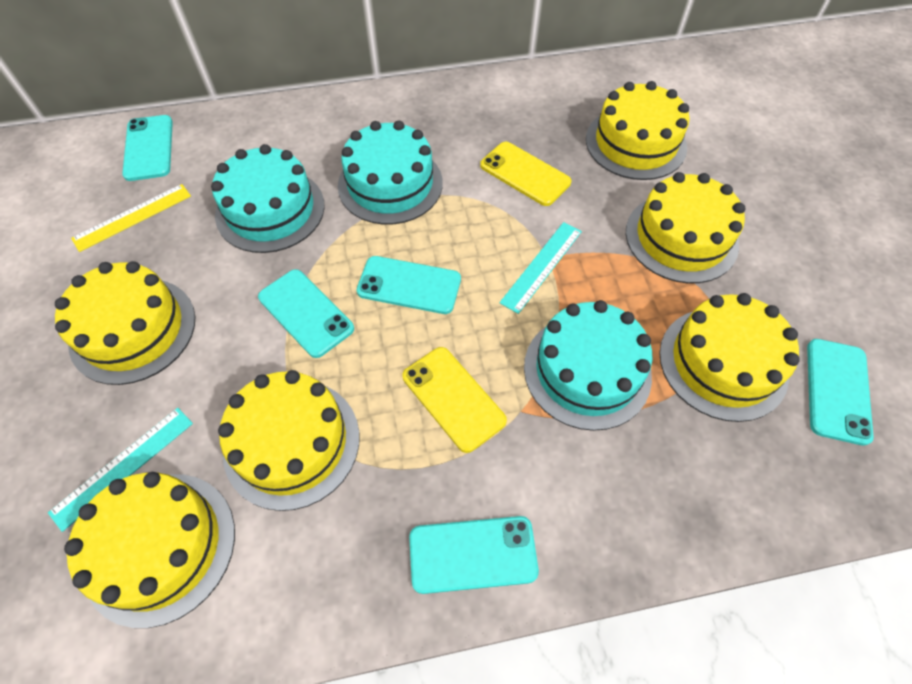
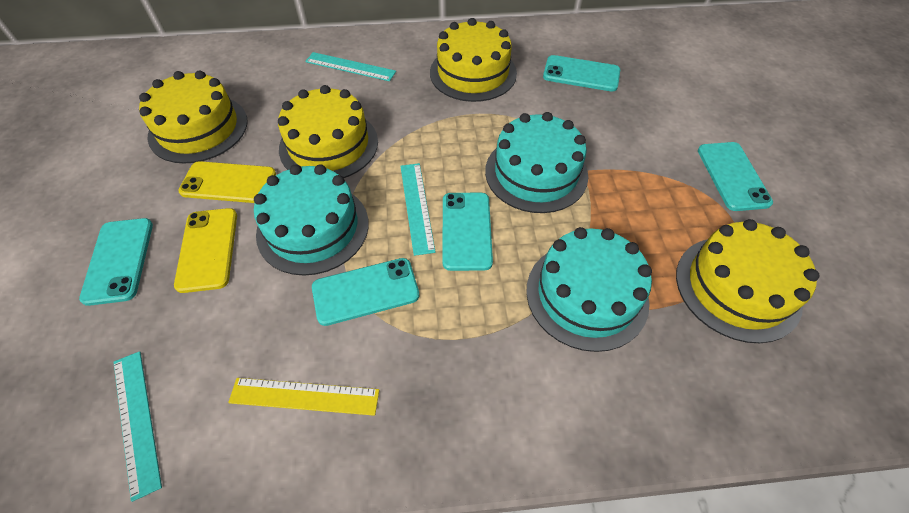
turquoise ruler: [48,408,193,532] [499,222,582,314] = 2 -> [114,351,162,502] [305,52,396,81] [401,163,436,256] = 3
yellow cake: [55,261,195,385] [64,472,235,628] [218,370,360,511] [586,81,690,180] [626,172,745,283] [659,293,800,422] = 6 -> [139,70,248,164] [278,85,378,178] [430,18,517,102] [676,219,819,343] = 4

